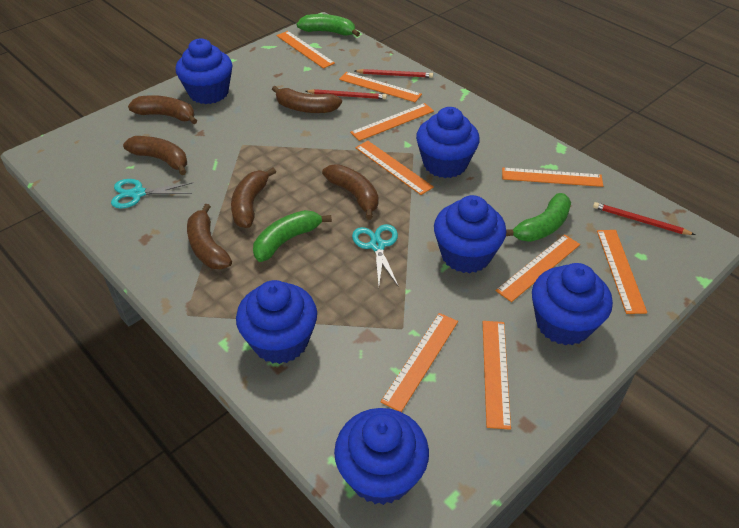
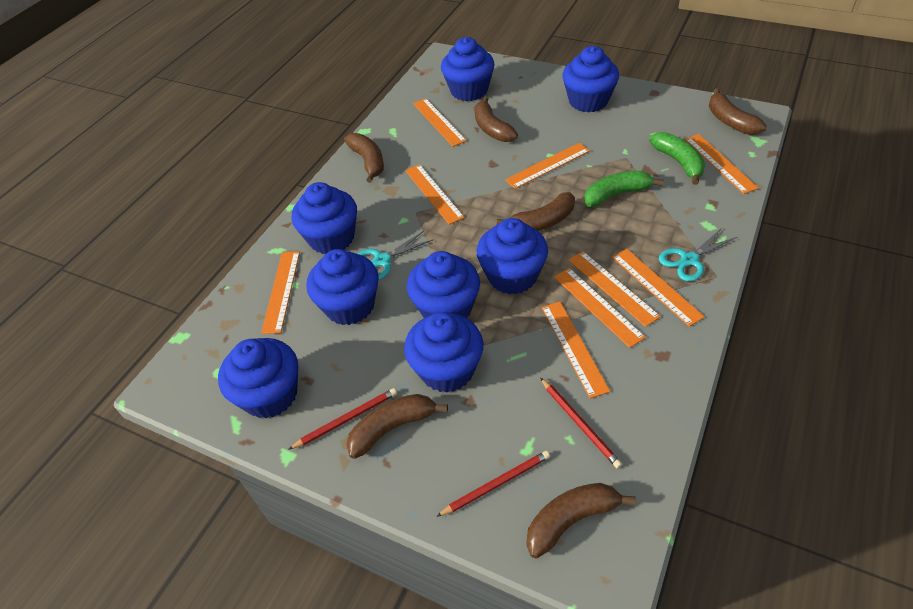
blue cupcake: [176,38,232,104] [236,280,317,364] [334,408,429,505] [416,107,480,178] [434,195,506,273] [532,263,613,345] = 6 -> [218,338,298,418] [292,182,357,254] [306,249,379,325] [404,312,483,393] [407,251,480,318] [441,37,495,101] [476,218,548,294] [563,46,619,112] = 8
green banana: [253,210,332,262] [297,14,360,37] [506,193,571,242] = 3 -> [584,171,664,207] [649,132,705,185] = 2

